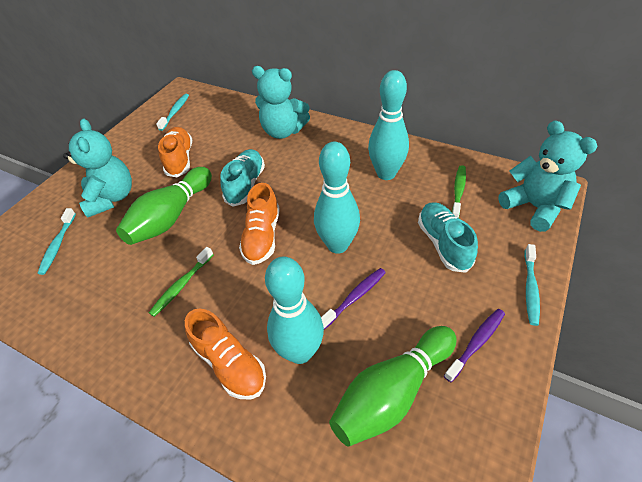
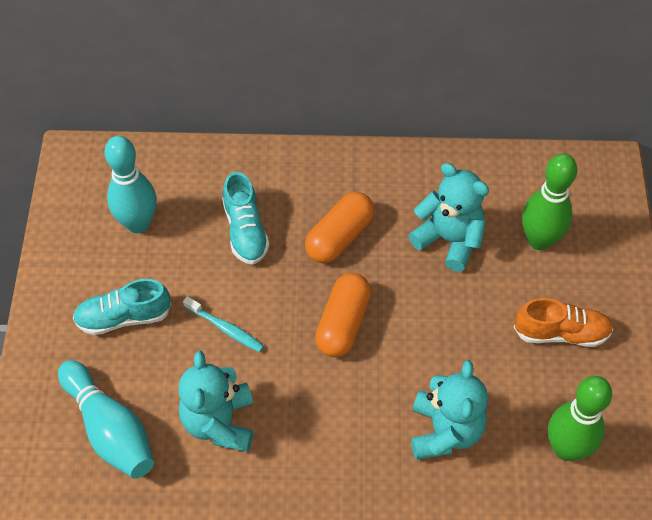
green toothbrush: [149,247,213,317] [451,165,466,218] = 2 -> none = 0
orange capsule: none = 0 -> [305,192,374,263] [315,273,371,357] = 2
orange shoe: [158,127,192,177] [185,308,266,399] [239,183,280,265] = 3 -> [514,298,614,347] = 1
purple toothbrush: [321,268,386,329] [444,309,505,382] = 2 -> none = 0
turquoise bowling pin: [265,257,324,364] [314,141,360,254] [368,70,409,180] = 3 -> [58,360,154,479] [104,136,157,233] = 2
turquoise toothbrush: [38,208,76,275] [156,94,189,131] [524,244,540,326] = 3 -> [183,296,264,352] = 1

